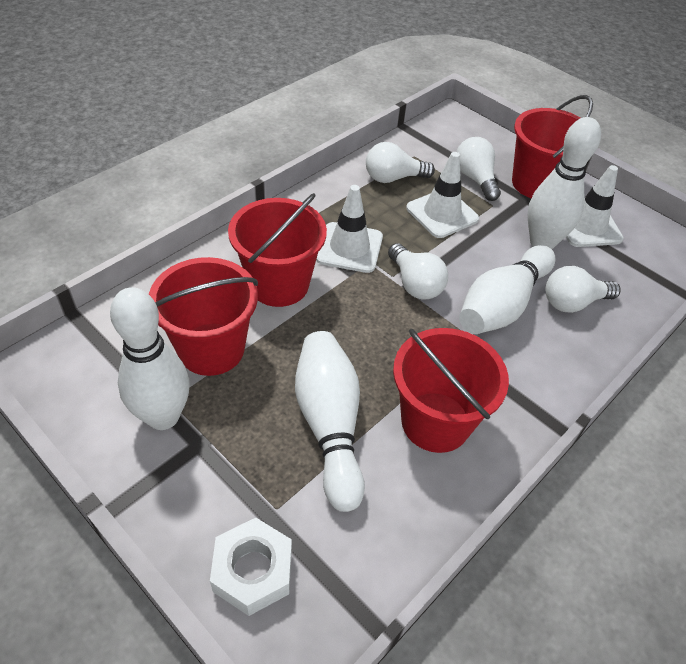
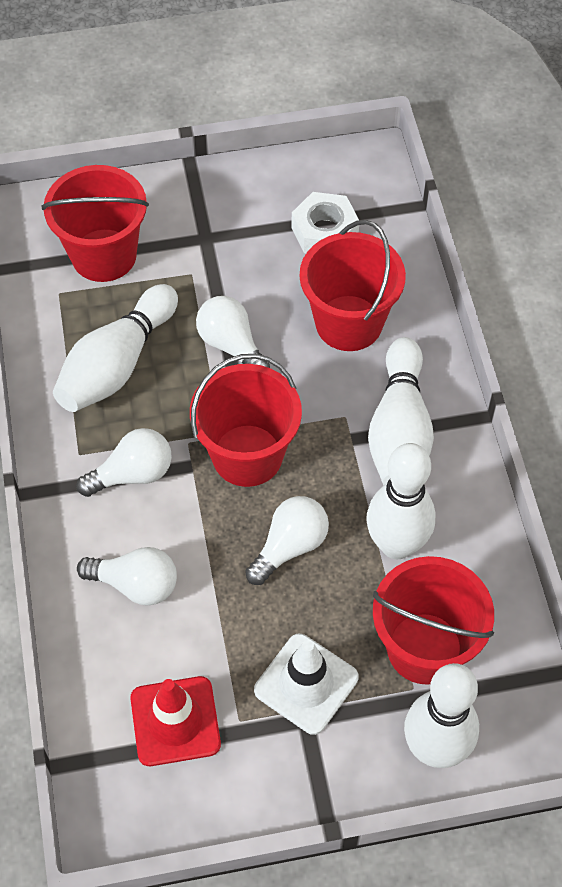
red traffic cone: none = 0 -> [130,676,221,766] = 1
white traffic cone: [316,185,383,273] [406,152,479,238] [566,165,624,247] = 3 -> [254,634,358,735] = 1

